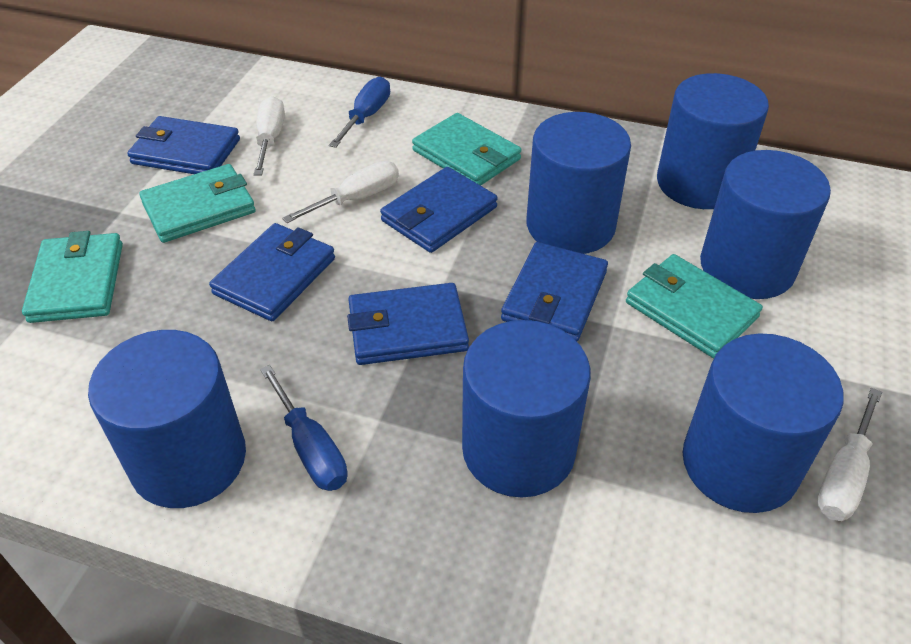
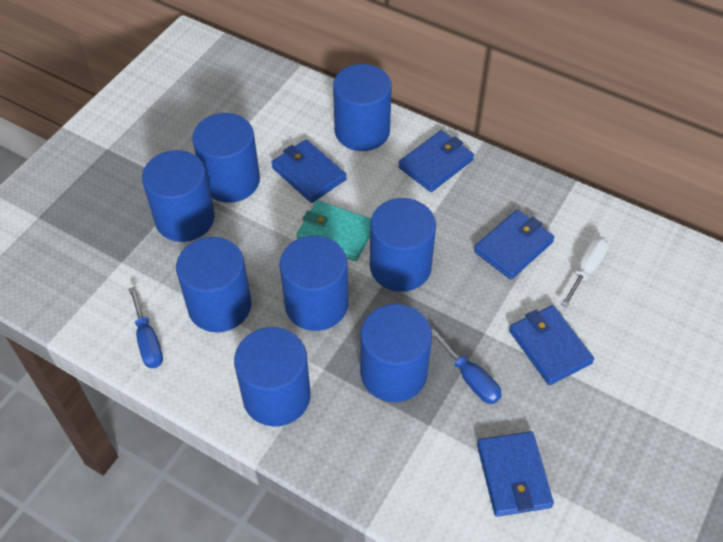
blue cylinder: [88,330,246,508] [462,320,590,498] [526,112,631,254] [657,73,769,209] [682,333,844,513] [700,150,831,299] = 6 -> [142,150,215,242] [176,237,251,332] [192,113,260,203] [234,327,311,427] [280,235,348,331] [333,64,392,151] [360,304,432,402] [370,198,436,292] = 8
turquoise wallet: [22,231,123,323] [139,164,256,243] [412,113,522,186] [626,254,763,358] = 4 -> [296,200,371,261] = 1
white screwdriver: [253,96,285,175] [282,161,399,223] [817,388,882,521] = 3 -> [561,237,609,307] = 1

